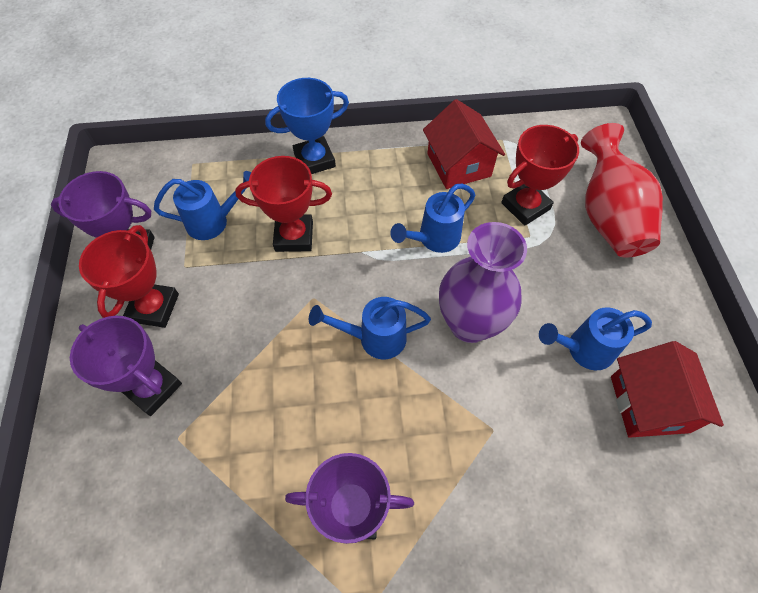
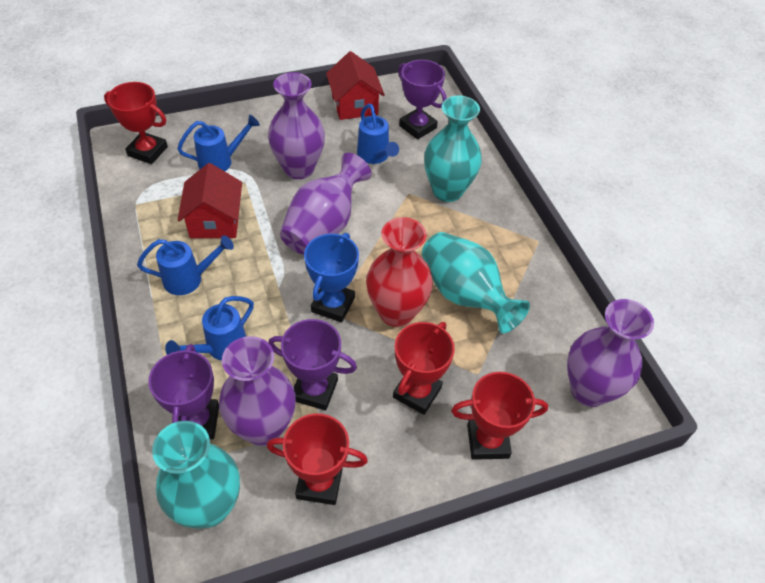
purple vase: [439,222,527,343] = 1 -> [219,336,296,446] [268,72,325,179] [280,153,372,254] [567,299,654,407] = 4
red trophy: [79,225,179,328] [235,156,332,252] [501,125,579,226] = 3 -> [104,82,168,164] [267,413,368,505] [393,322,455,415] [451,372,548,460] = 4
turquoise vase: none = 0 -> [152,421,240,529] [422,232,530,333] [424,96,482,202] = 3

